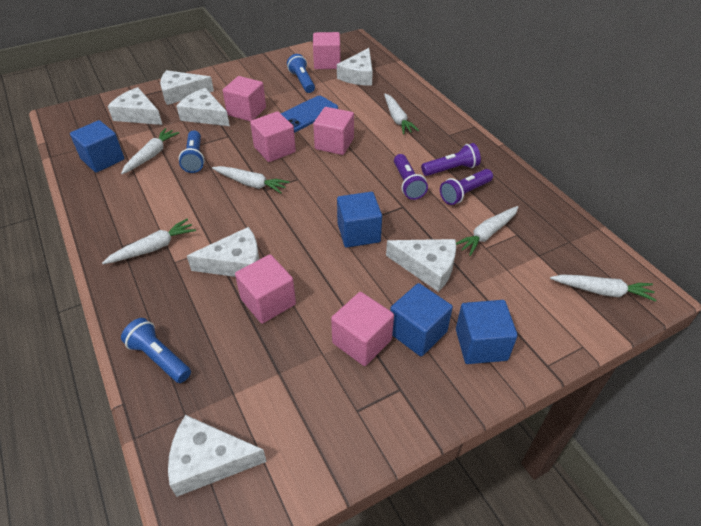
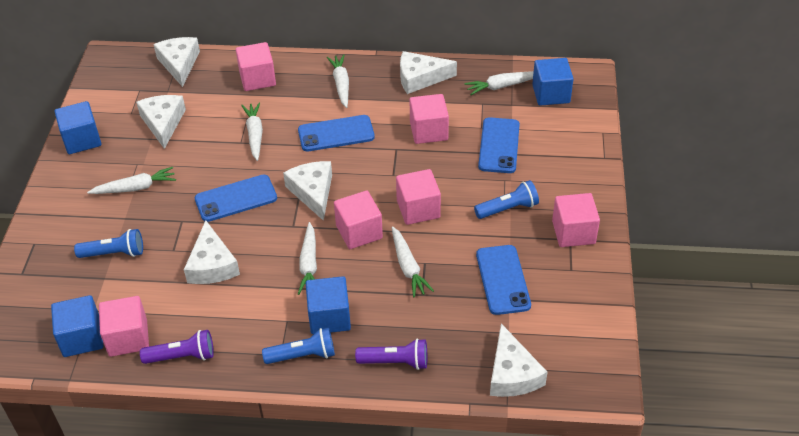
blue phone: [281,96,338,133] = 1 -> [195,174,277,222] [298,115,375,152] [476,245,531,315] [478,117,520,173] = 4
purple flashlight: [394,154,428,200] [421,143,481,176] [440,169,493,205] = 3 -> [140,330,214,364] [355,339,427,370] = 2
white cheese: [108,87,162,125] [160,70,214,105] [168,415,267,497] [176,88,230,126] [187,227,259,277] [337,48,373,86] [386,239,456,292] = 7 -> [136,95,186,149] [153,37,200,87] [184,220,240,284] [283,161,332,221] [400,51,457,94] [490,324,547,397] = 6

